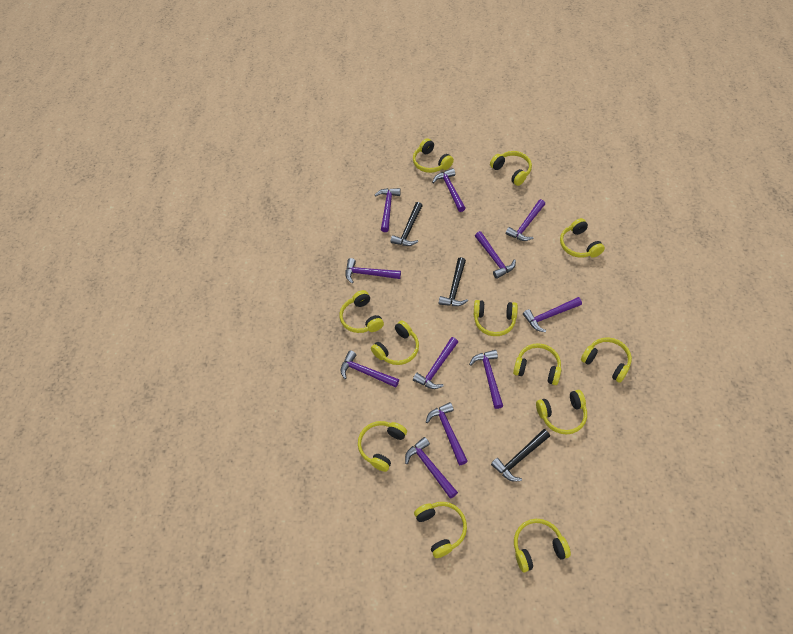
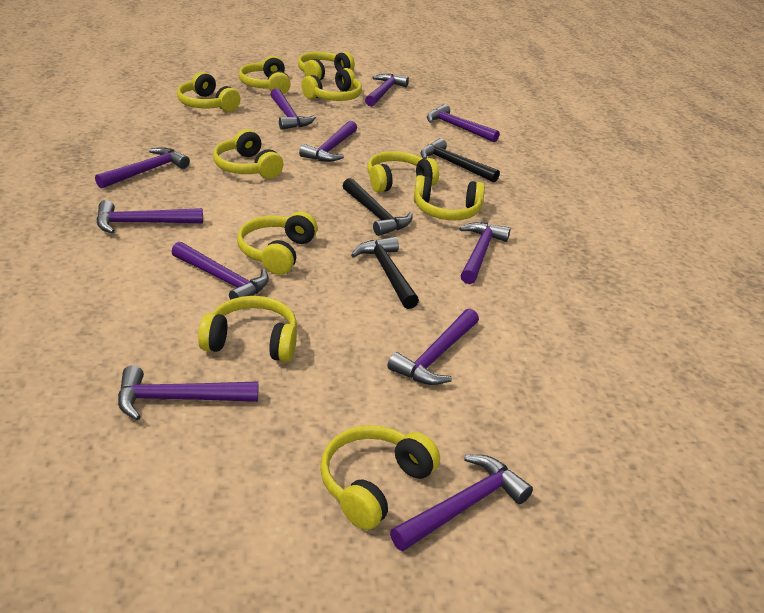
yellow headphones: [340,290,384,333] [358,421,407,472] [371,320,419,365] [413,138,454,173] [414,502,467,558] [474,300,518,336] [490,151,532,186] [513,343,561,385] [514,519,571,572] [536,390,587,435] [560,218,605,258] [581,337,632,383] = 12 -> [177,72,240,112] [198,296,297,362] [213,129,283,179] [237,211,318,275] [239,56,291,94] [298,52,355,81] [301,68,362,101] [320,425,440,530] [367,151,439,193] [414,175,485,220] = 10

